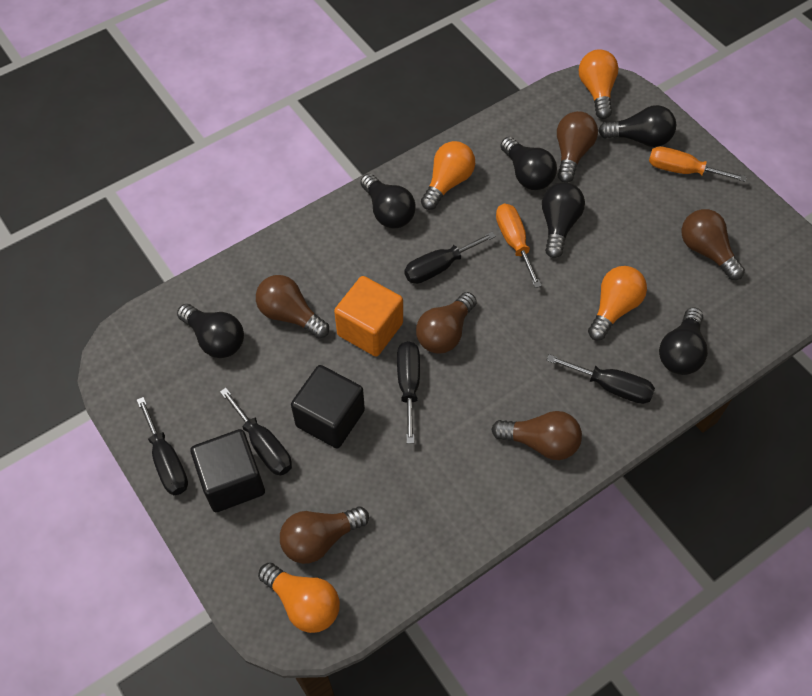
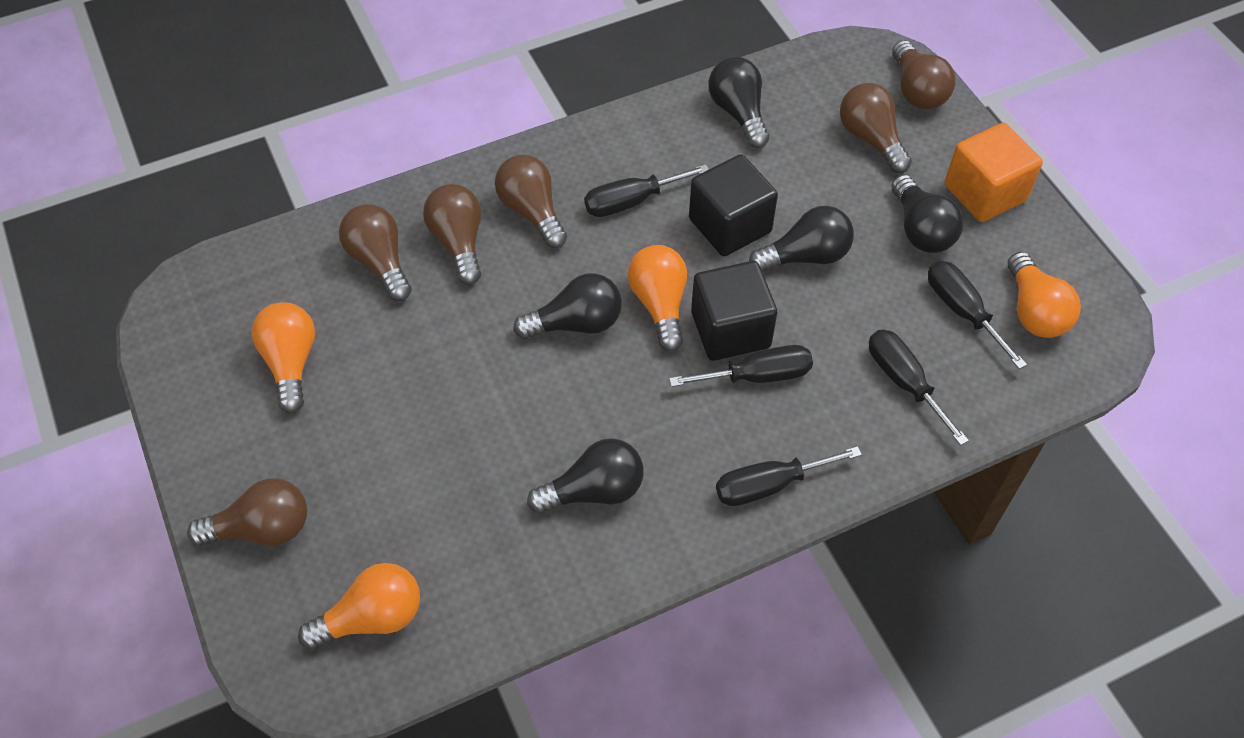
black light bulb: [177,304,244,358] [361,174,416,228] [500,137,557,190] [542,182,585,258] [598,105,676,147] [659,307,708,375] = 6 -> [513,273,622,339] [527,438,644,514] [708,57,769,148] [749,206,854,272] [891,175,964,253] = 5
orange screwdriver: [496,204,542,288] [649,146,747,182] = 2 -> none = 0

